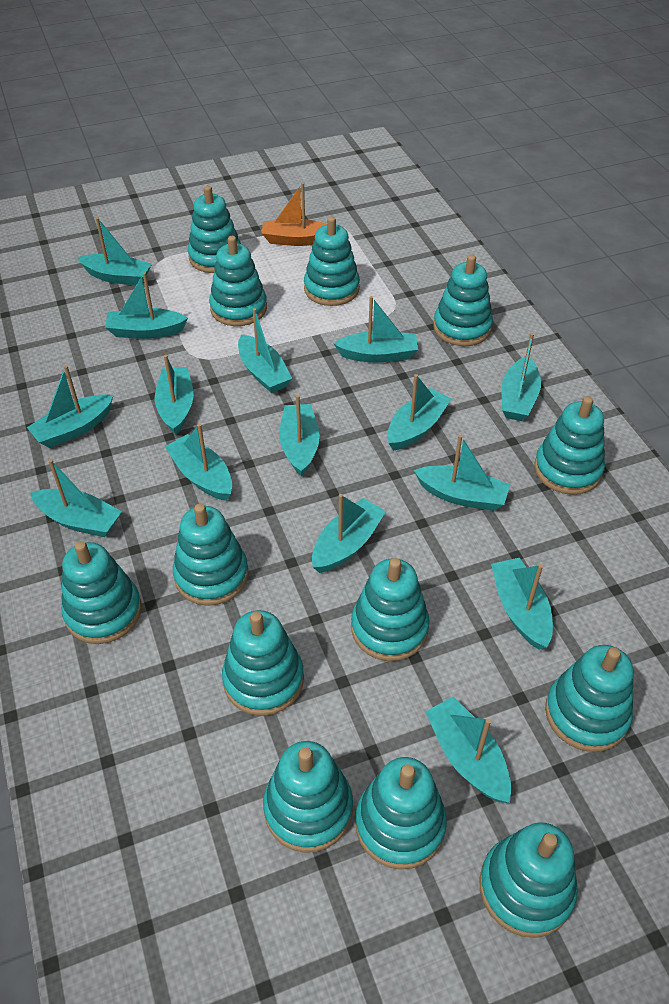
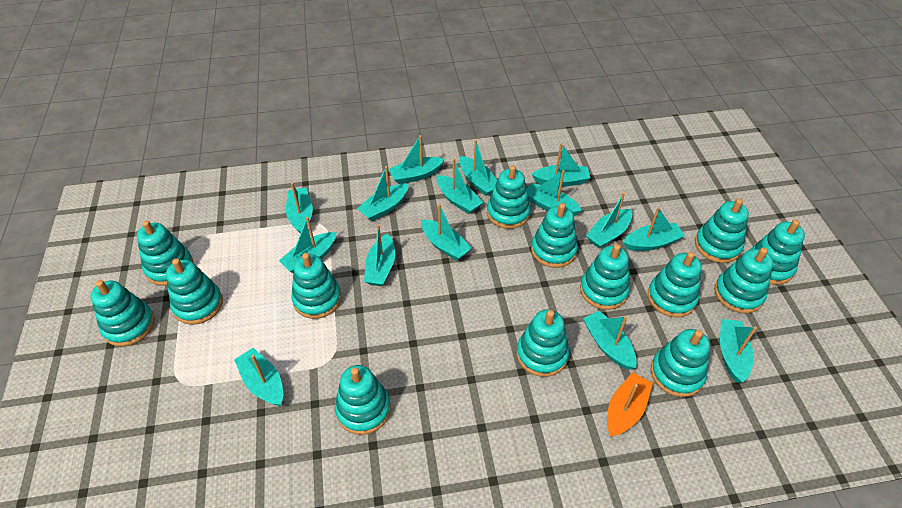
turquoise stacking toy: [61,541,142,644] [173,503,248,606] [188,186,241,273] [209,236,267,326] [222,610,304,716] [263,741,353,853] [304,216,360,306] [351,558,430,661] [355,757,447,870] [433,255,493,346] [479,822,578,938] [534,396,605,495] [545,645,634,752] = 13 -> [90,280,155,346] [137,220,193,286] [166,258,223,325] [291,253,342,319] [335,365,391,435] [487,165,531,229] [516,310,569,377] [531,203,578,268] [580,244,630,310] [648,251,702,318] [651,329,710,397] [695,198,749,263] [714,247,773,313] [751,219,805,285] = 14

